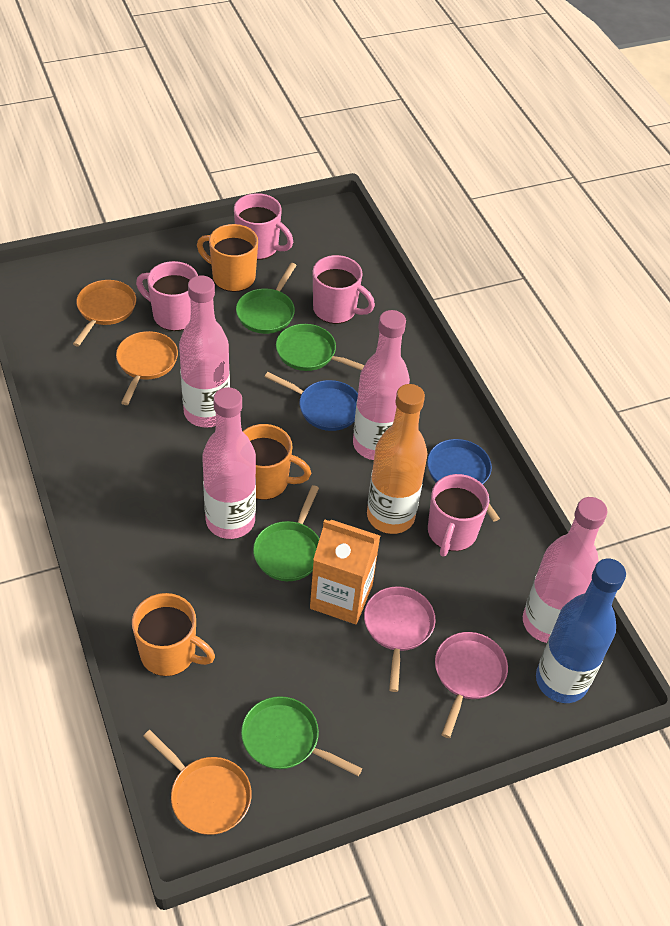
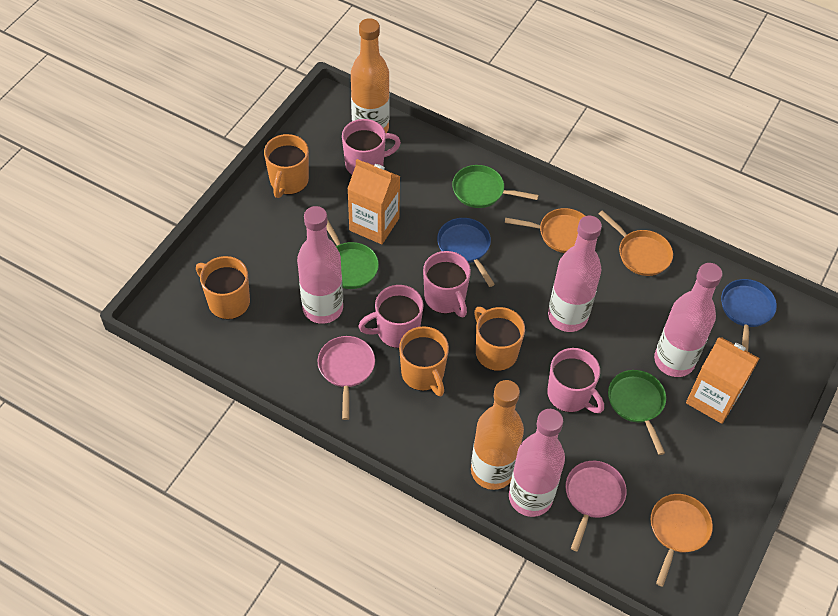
blue bottle: [536,558,626,703] = 1 -> none = 0
green pan: [236,263,297,334] [241,696,362,776] [253,485,319,581] [276,324,365,371] = 4 -> [326,221,379,289] [452,165,539,208] [608,370,666,455] = 3
orange bottle: [367,384,428,534] = 1 -> [351,18,390,133] [471,380,524,490] = 2
orange carton: [310,520,380,624] = 1 -> [347,159,400,244] [686,337,760,424] = 2
orange mug: [132,593,215,676] [197,224,258,292] [242,424,311,500] = 3 -> [196,256,250,319] [264,134,309,198] [399,326,449,396] [474,307,525,371] = 4

